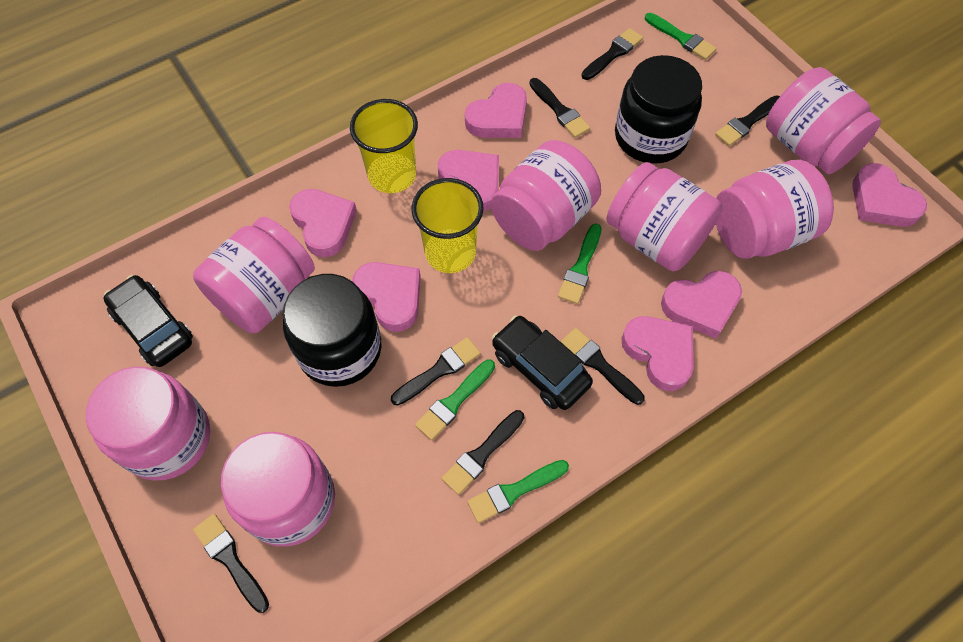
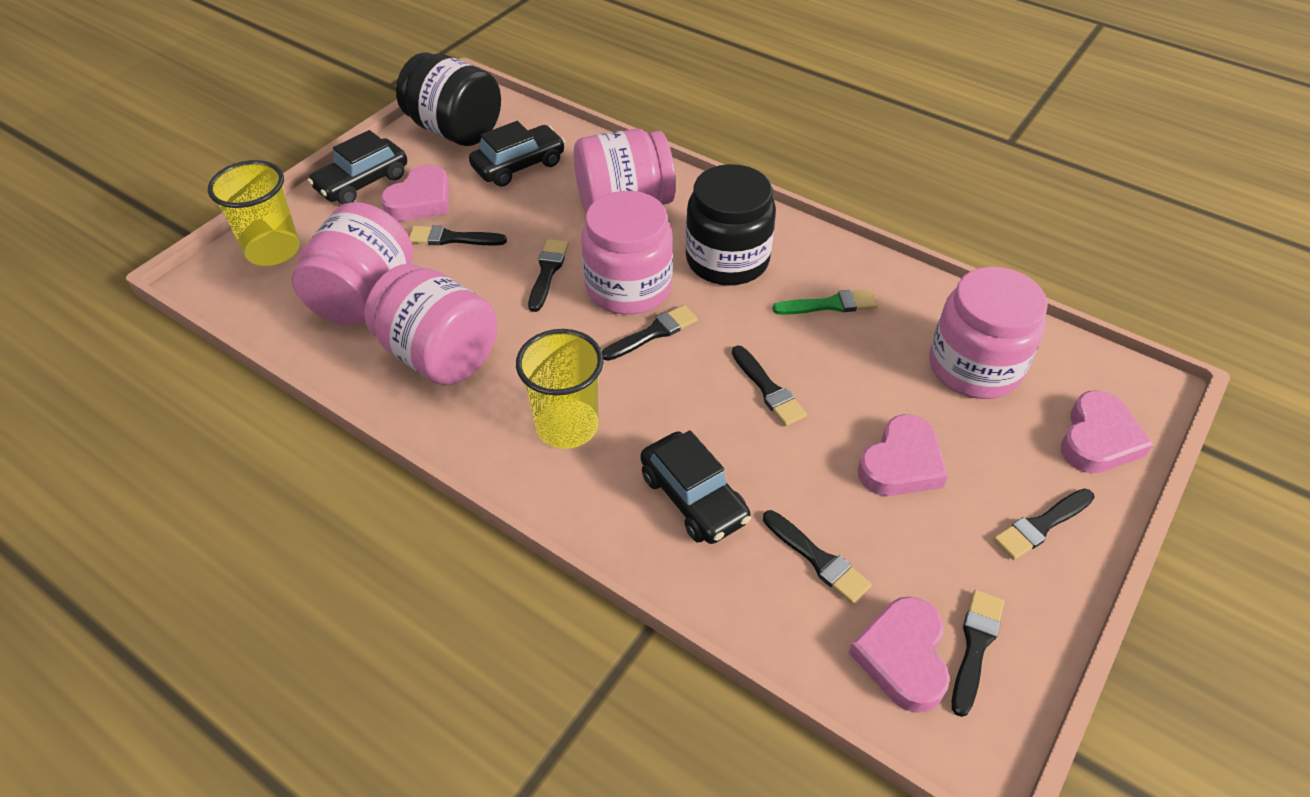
black car: [103,275,193,367] [492,315,593,410] = 2 -> [308,130,407,205] [469,121,565,187] [640,430,751,544] = 3
green brush: [415,359,495,440] [467,460,569,523] [558,224,602,304] [645,13,717,60] = 4 -> [772,289,877,315] = 1
pink heart: [289,189,357,257] [353,262,421,332] [437,150,499,211] [465,83,527,138] [621,316,694,391] [661,271,742,339] [852,163,927,227] = 7 -> [380,164,449,221] [849,596,950,713] [858,414,948,496] [1061,390,1153,473] = 4
pink jar: [86,366,210,480] [193,217,315,333] [221,432,335,547] [491,140,601,251] [606,162,722,271] [716,160,834,259] [766,67,881,174] = 7 -> [292,202,413,326] [364,264,497,386] [574,129,676,213] [581,191,673,315] [929,267,1048,399] = 5

